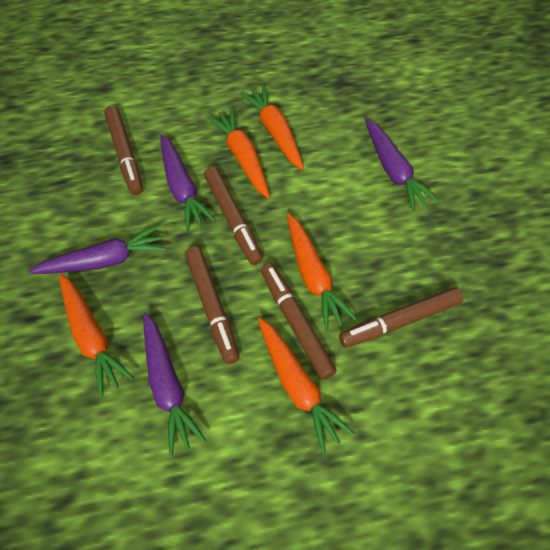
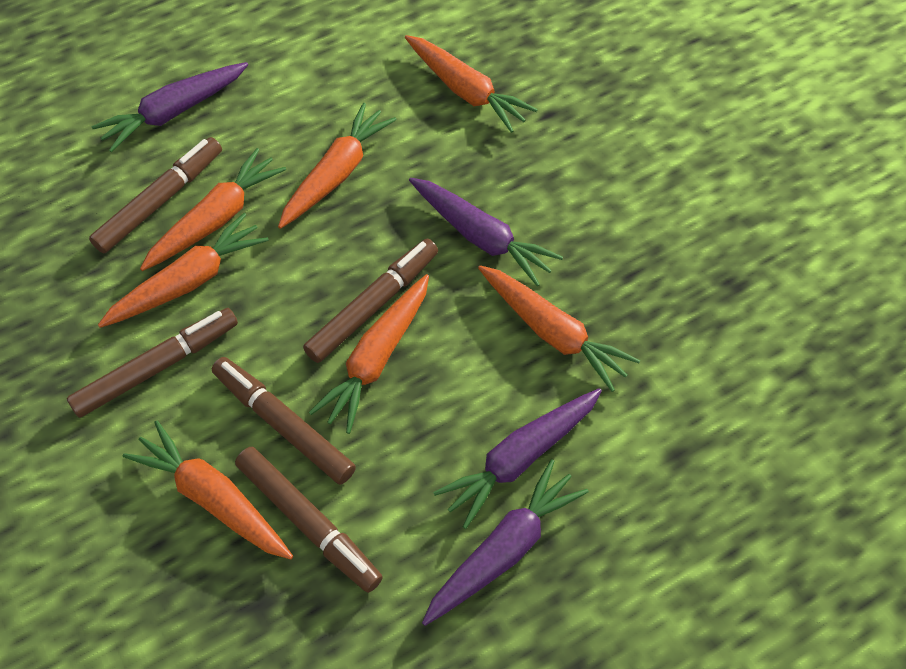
orange carrot: [59,274,134,397] [207,108,270,199] [239,85,304,171] [258,318,354,453] [287,213,357,331] = 5 -> [98,213,269,328] [123,420,293,560] [140,148,286,271] [278,103,397,229] [309,274,429,434] [405,35,538,133] [478,265,640,392] = 7

